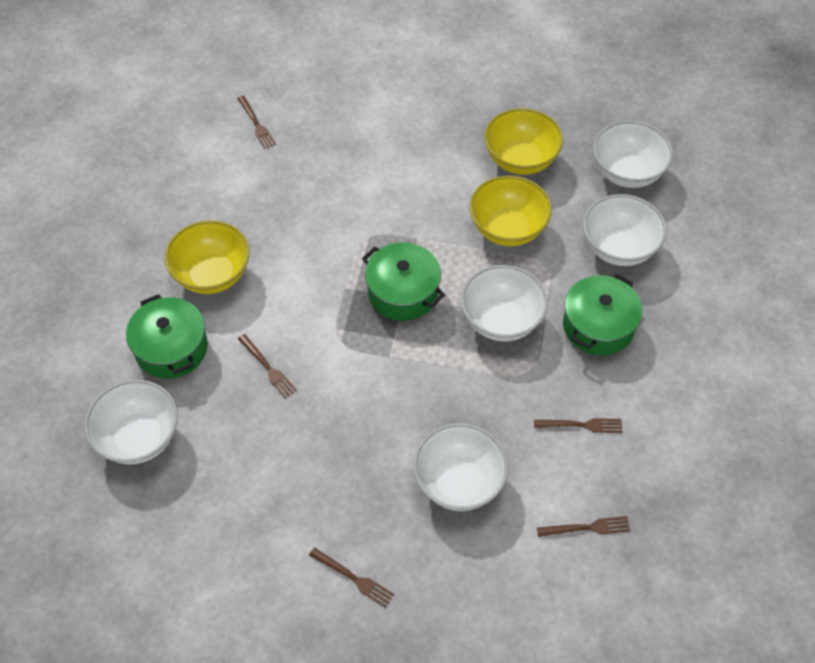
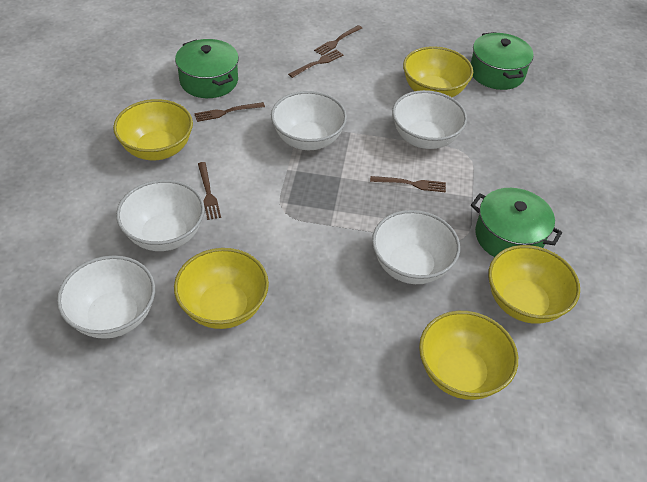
yellow bowl: [165,220,250,294] [469,176,552,246] [484,108,563,175] = 3 -> [113,99,193,160] [174,248,269,329] [403,46,473,97] [419,311,518,400] [488,245,580,324] = 5

